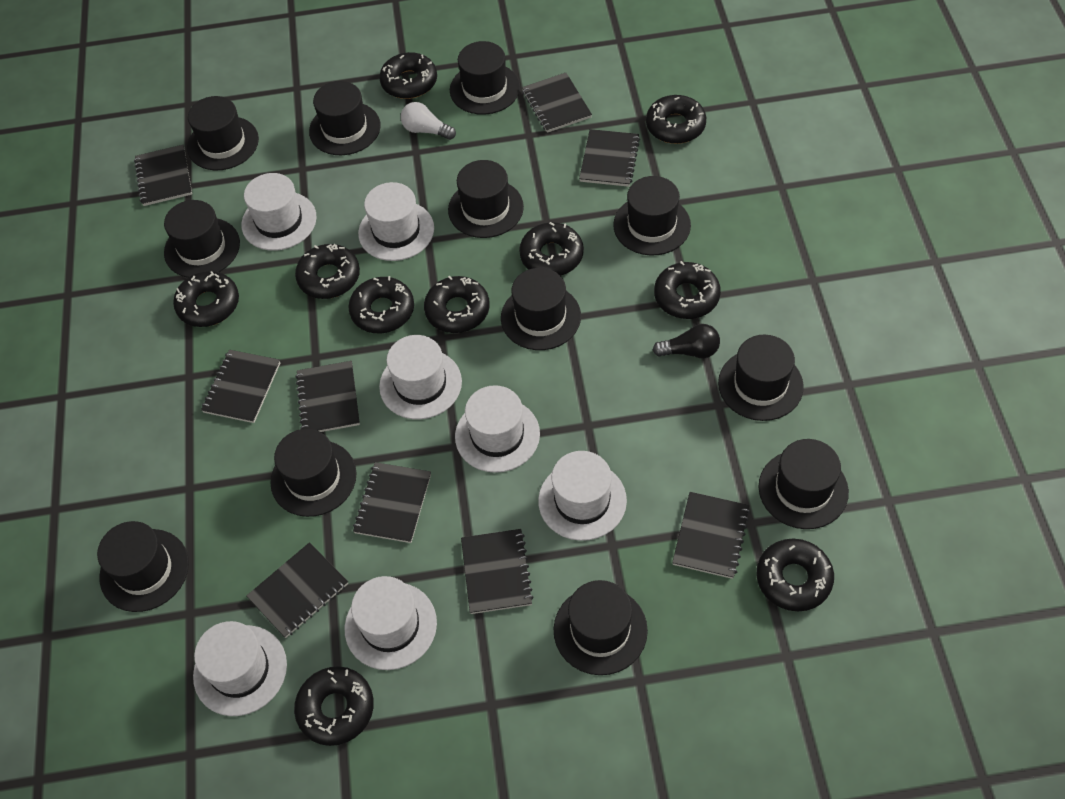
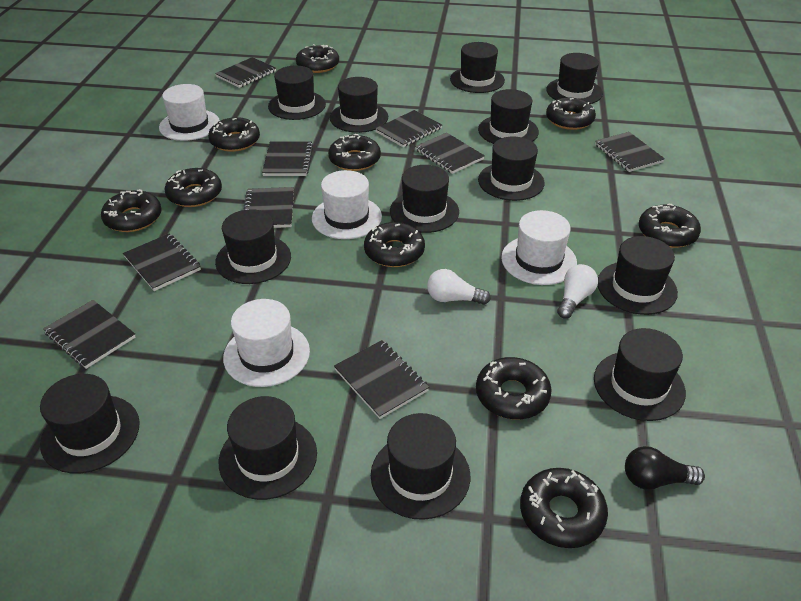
black hat: [97,521,189,612] [164,200,240,278] [187,96,259,170] [270,429,357,517] [309,81,381,155] [448,160,524,238] [450,41,520,115] [501,268,581,350] [553,580,648,675] [613,176,691,256] [718,335,804,421] [758,439,849,529] = 12 -> [40,374,140,473] [215,209,291,284] [219,396,317,500] [268,66,326,120] [330,77,388,133] [371,413,470,520] [390,165,459,233] [450,42,505,93] [478,89,539,144] [478,137,545,201] [546,53,603,104] [594,328,686,421] [598,236,678,315] = 13
white hat: [193,621,287,716] [241,173,317,251] [345,576,437,670] [358,182,434,261] [379,335,462,419] [455,385,540,473] [538,451,627,541] = 7 -> [159,84,220,141] [223,299,310,387] [312,170,382,239] [501,210,577,285] = 4
white light bulb: [401,102,456,140] = 1 -> [427,269,491,305] [557,264,598,319] = 2

